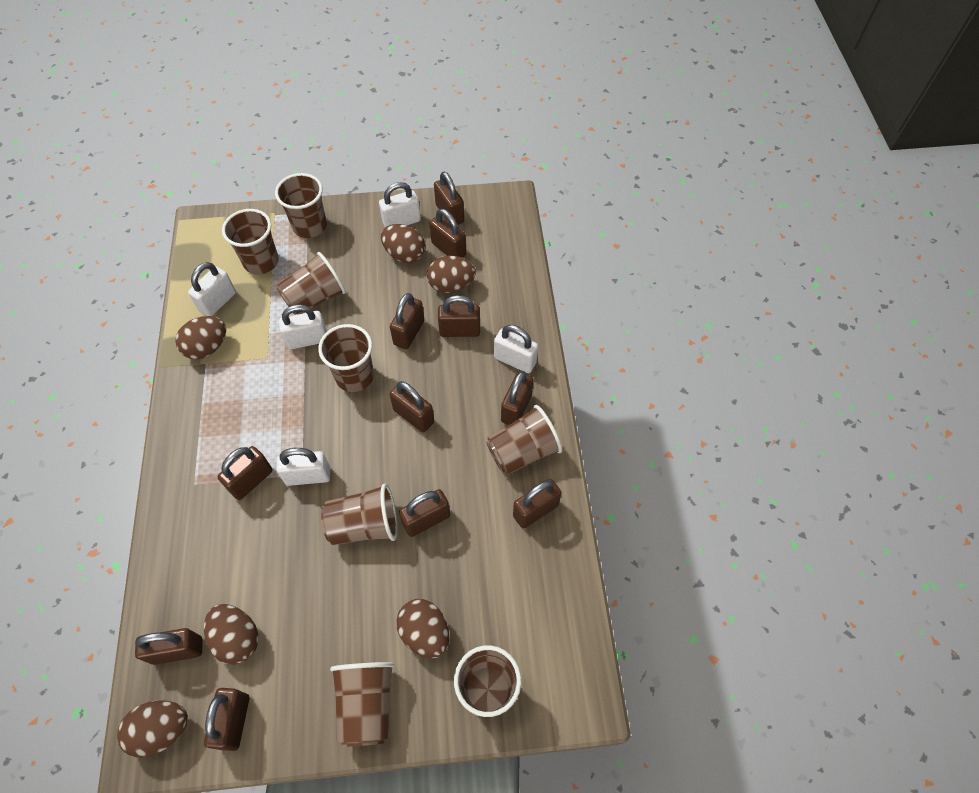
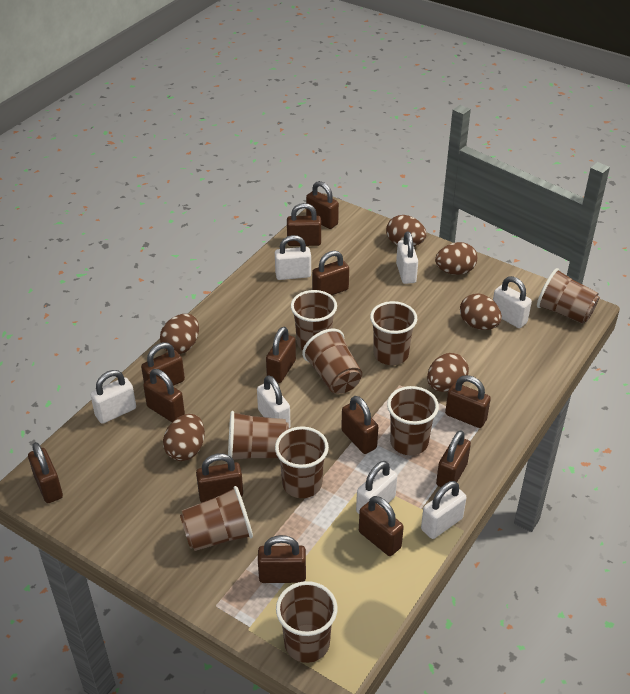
brown cup: [222,209,279,275] [275,173,327,238] [276,252,346,315] [318,324,374,392] [321,484,398,545] [330,662,395,747] [454,645,521,717] [486,405,562,475] = 8 -> [180,486,253,551] [228,411,289,460] [275,426,329,498] [276,581,338,663] [291,290,337,350] [302,329,362,394] [370,301,417,365] [387,386,439,456] [537,268,600,324] = 9
brown padlock: [135,628,202,665] [204,688,249,751] [218,446,273,500] [389,381,434,432] [390,293,424,349] [399,489,450,537] [429,209,466,258] [434,172,464,225] [438,295,480,337] [501,371,534,425] [513,479,562,529] = 11 -> [28,442,63,503] [141,342,185,386] [143,369,185,422] [196,453,243,503] [258,535,306,583] [266,327,296,383] [287,203,321,246] [306,181,339,229] [312,251,349,295] [341,396,378,454] [359,496,404,556] [436,430,471,487] [445,375,491,428] = 13
white padlock: [188,262,236,316] [276,448,330,486] [279,304,327,350] [379,182,421,227] [494,325,538,373] = 5 -> [90,370,136,424] [257,375,291,428] [275,235,311,280] [356,461,397,514] [396,231,418,284] [421,481,467,539] [493,276,532,328] = 7

